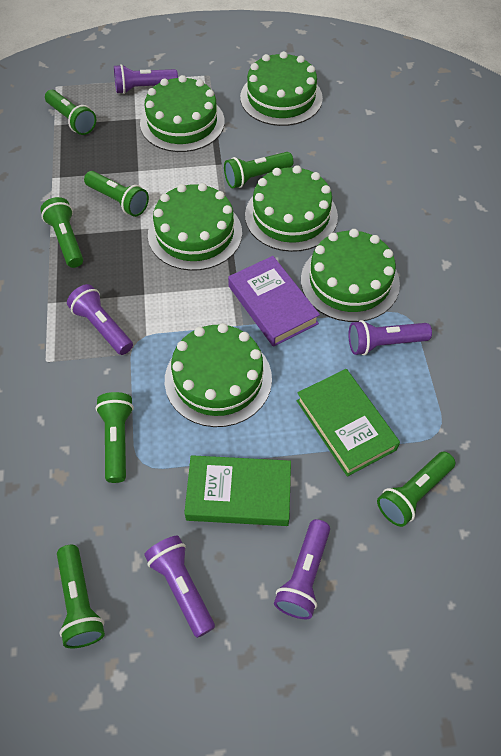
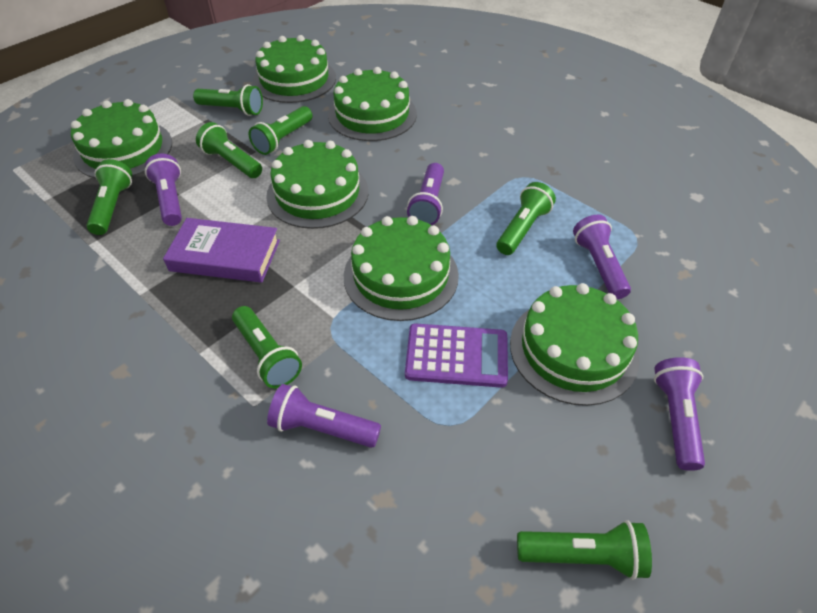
green book: [184,455,291,526] [297,369,400,477] = 2 -> none = 0
purple calculator: none = 0 -> [405,323,508,388] = 1

